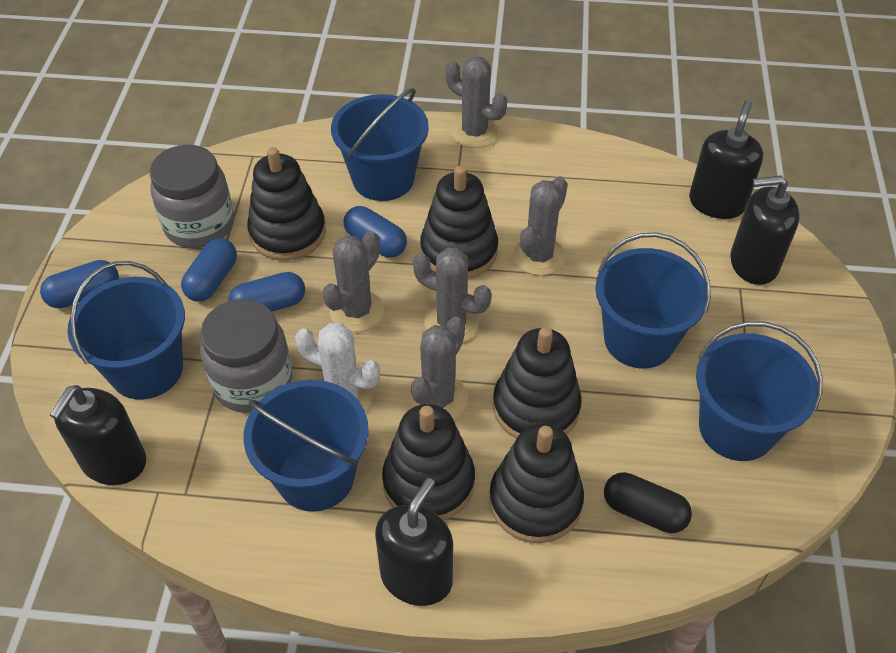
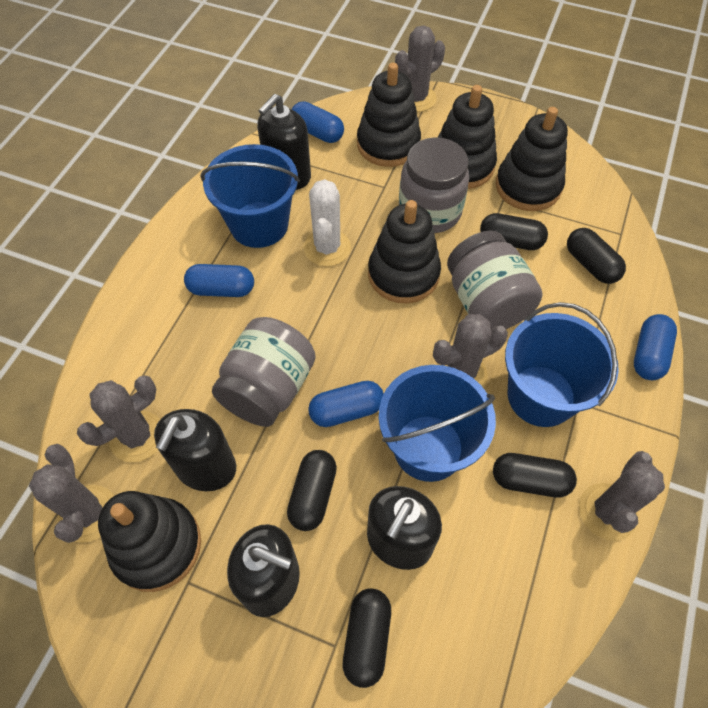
black capsule: [604,472,692,533] = 1 -> [287,450,337,531] [343,588,391,688] [480,213,548,250] [493,453,577,498] [567,228,626,284] = 5
blue bucket: [67,261,185,400] [243,380,369,512] [331,88,429,201] [595,232,711,368] [696,321,823,461] = 5 -> [200,144,300,248] [379,365,496,482] [505,302,619,427] = 3
grey jar: [150,145,234,248] [200,299,292,413] = 2 -> [212,317,316,427] [399,137,469,233] [447,230,543,329] = 3

